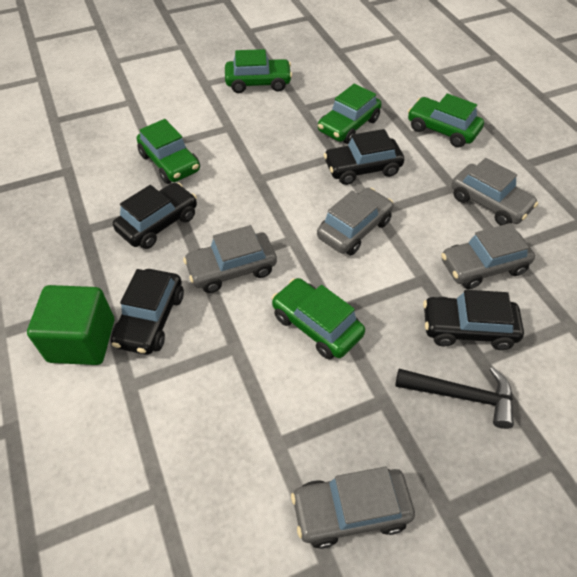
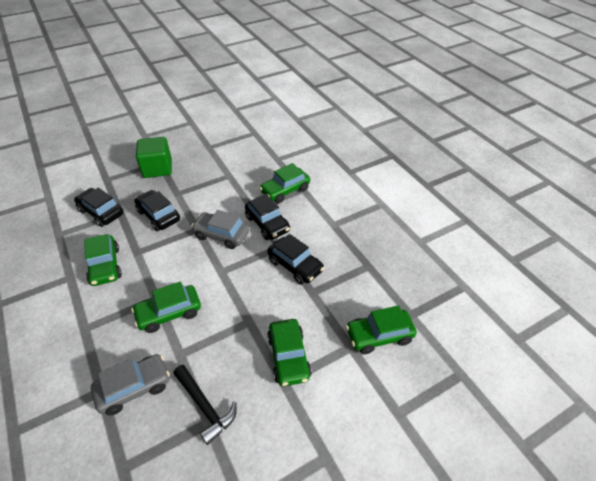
grey car: [183,225,277,293] [291,466,415,549] [317,188,393,255] [441,223,535,289] [452,158,538,225] = 5 -> [91,354,170,416] [191,210,249,249] = 2

